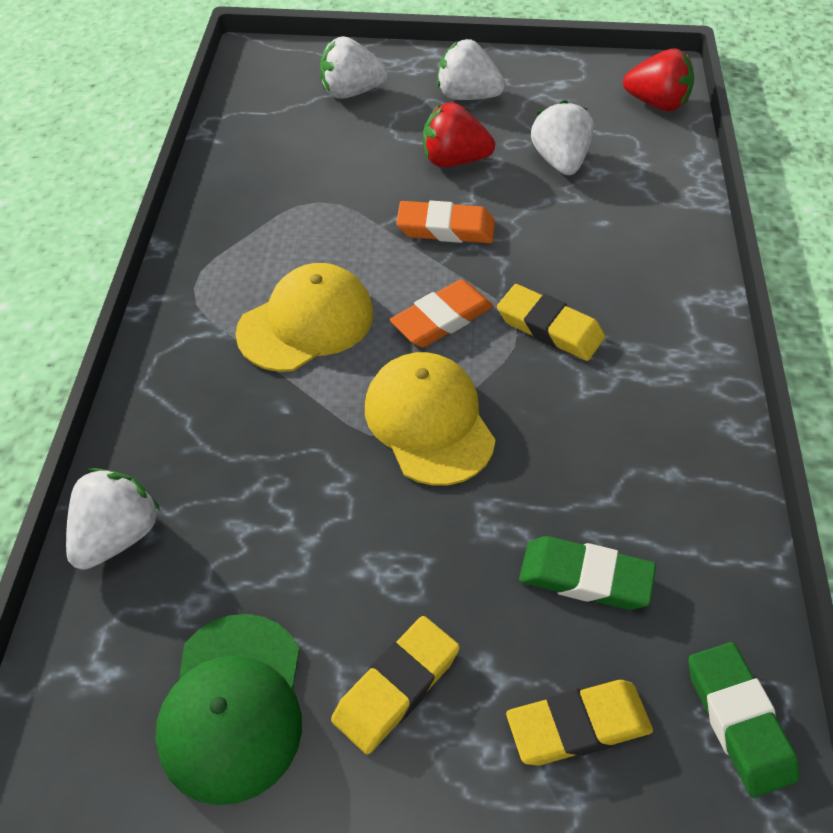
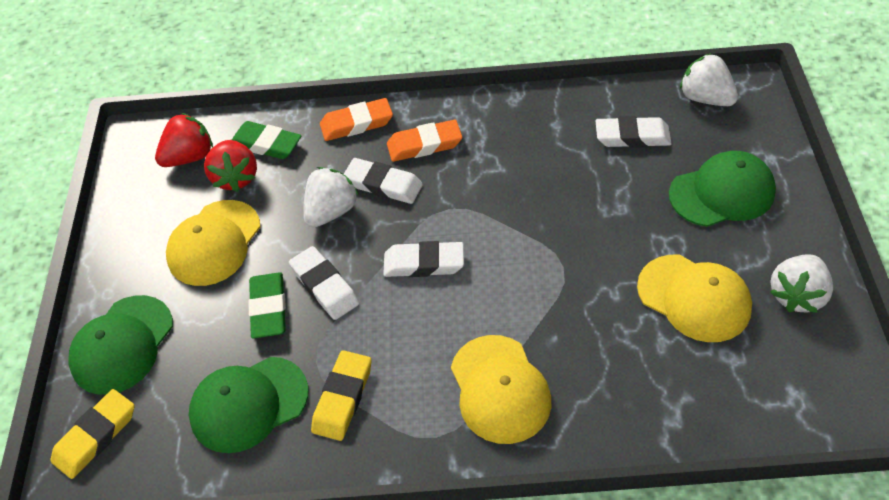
green cap: [155,614,302,805] = 1 -> [69,295,173,395] [189,357,308,453] [669,151,776,227] = 3
white eraser: none = 0 -> [289,246,359,320] [344,158,423,204] [383,241,464,277] [595,116,672,148] = 4
white strawberry: [66,468,161,570] [320,36,388,99] [437,39,505,100] [531,100,594,175] = 4 -> [303,167,359,228] [680,53,738,106] [770,255,833,313] = 3
yellow cap: [235,263,373,372] [365,352,496,486] = 2 -> [166,200,260,286] [451,335,551,444] [637,255,752,342] = 3
yellow eraser: [331,616,460,754] [497,284,605,361] [506,680,653,766] = 3 -> [51,389,134,479] [311,350,371,441] = 2

